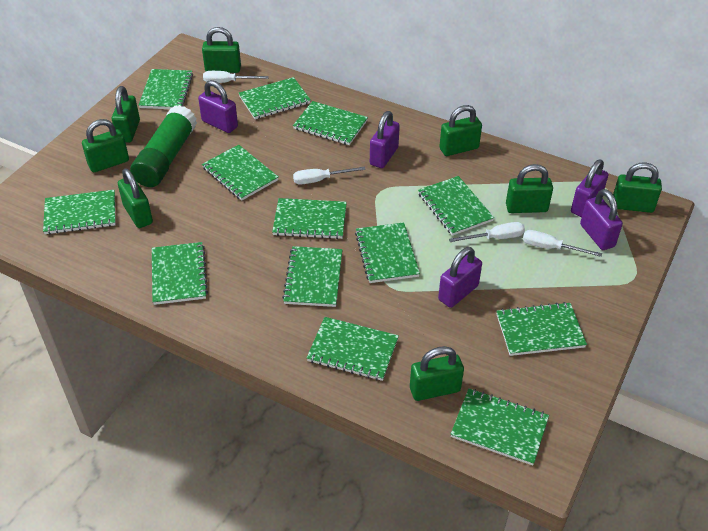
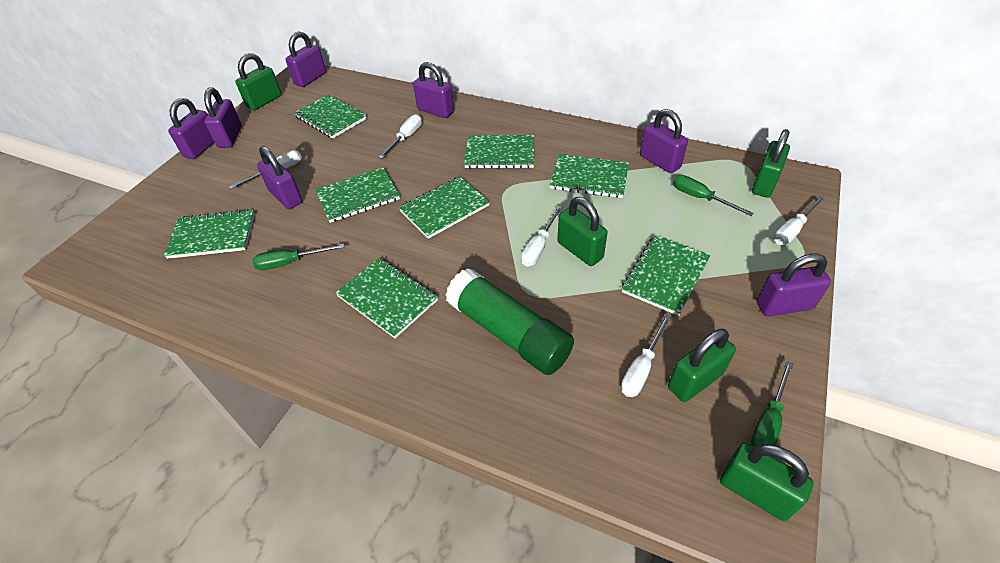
green notebook: [43,190,116,234] [139,69,193,109] [152,242,208,305] [202,145,278,201] [239,77,311,119] [272,198,347,239] [282,246,343,307] [293,101,368,145] [307,317,399,381] [355,223,420,283] [418,176,494,236] [451,388,549,465] [497,302,587,356] = 13 -> [164,209,255,259] [294,94,367,139] [315,167,400,223] [335,258,438,338] [399,176,490,239] [464,135,534,169] [550,154,629,198] [622,235,710,316] = 8
green padlock: [82,119,129,172] [112,86,140,143] [118,168,153,228] [202,27,241,73] [410,346,464,401] [439,105,482,156] [506,164,553,213] [613,162,662,213] = 8 -> [235,53,281,110] [557,197,608,266] [668,329,736,402] [720,442,813,521] [752,129,790,198] = 5
green screwdriver: none = 0 -> [253,244,344,270] [673,175,754,216] [751,361,793,447] = 3
purple padlock: [198,80,238,133] [370,111,400,168] [438,247,482,308] [571,159,608,217] [580,189,623,250] = 5 -> [168,98,215,159] [204,87,242,148] [257,146,302,209] [286,31,326,87] [413,62,454,118] [640,109,688,173] [757,254,831,316] = 7
white screwdriver: [203,71,269,83] [293,166,366,184] [449,222,525,242] [523,230,602,257] = 4 -> [229,150,302,189] [378,114,422,159] [521,205,562,267] [621,315,671,397] [774,196,825,245] = 5

